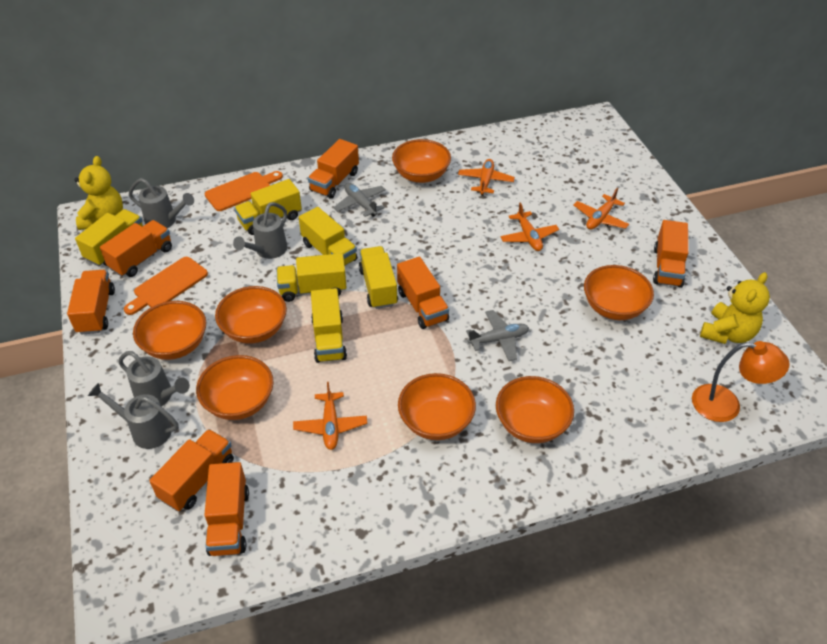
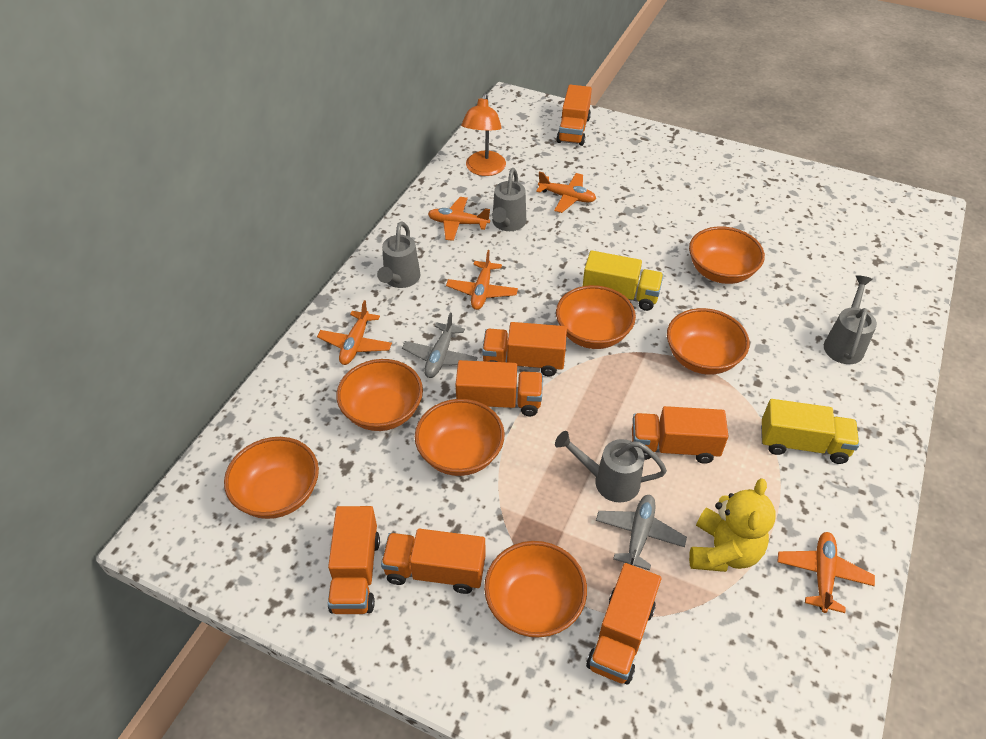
orange cutting board: [124,257,208,315] [205,171,283,211] = 2 -> none = 0
orange plane: [293,382,367,450] [458,159,515,196] [500,202,559,251] [573,188,629,230] = 4 -> [317,300,392,365] [428,197,490,241] [446,250,518,310] [536,172,596,213] [777,532,875,613] = 5
yellow teddy bear: [75,156,123,230] [700,272,770,344] = 2 -> [689,478,776,572] = 1
yellow truck: [75,209,143,266] [234,179,302,235] [277,253,347,302] [299,207,357,265] [311,288,347,363] [359,246,398,309] = 6 -> [583,250,663,311] [761,399,859,464] = 2

